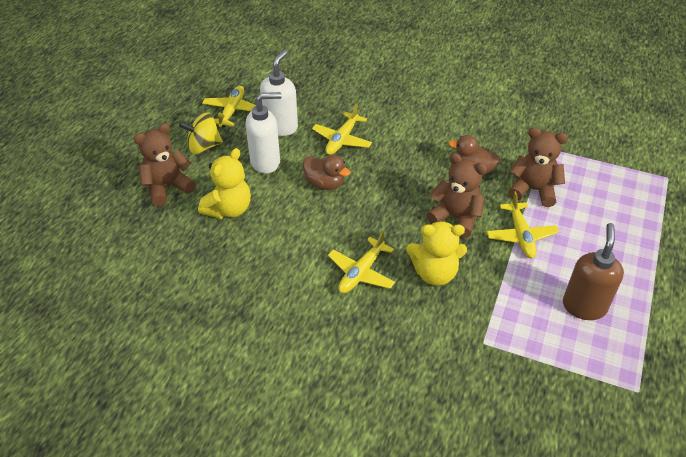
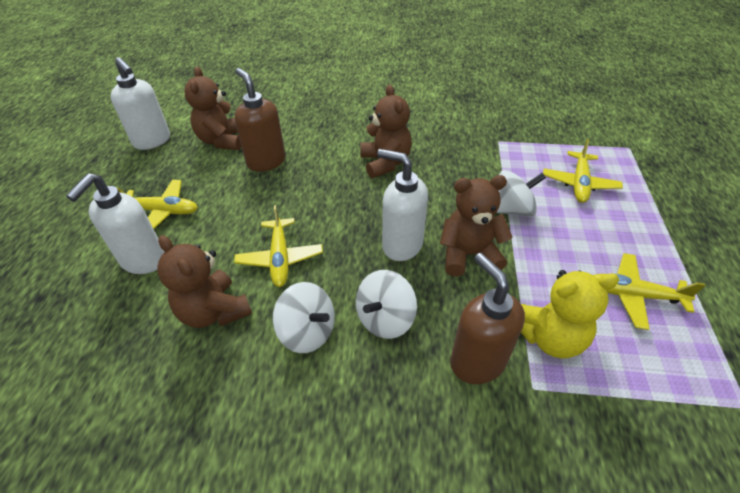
brown duck: [302,155,350,190] [449,135,500,176] = 2 -> none = 0
brown soap dispenser: [563,223,624,320] = 1 -> [235,68,285,172] [450,253,525,384] = 2
brown teddy bear: [134,123,196,206] [427,153,487,238] [508,127,568,207] = 3 -> [157,235,252,328] [184,67,241,150] [360,85,412,178] [440,175,513,277] = 4
white soap dispenser: [246,92,282,174] [260,50,298,136] = 2 -> [66,173,165,274] [111,57,170,150] [377,149,428,261] = 3
white spinning top: none = 0 -> [273,282,335,353] [356,270,417,339] [497,170,546,217] = 3
yellow spinning top: [179,112,223,154] = 1 -> none = 0
yellow teddy bear: [198,148,251,219] [406,221,467,286] = 2 -> [521,270,620,358] = 1

